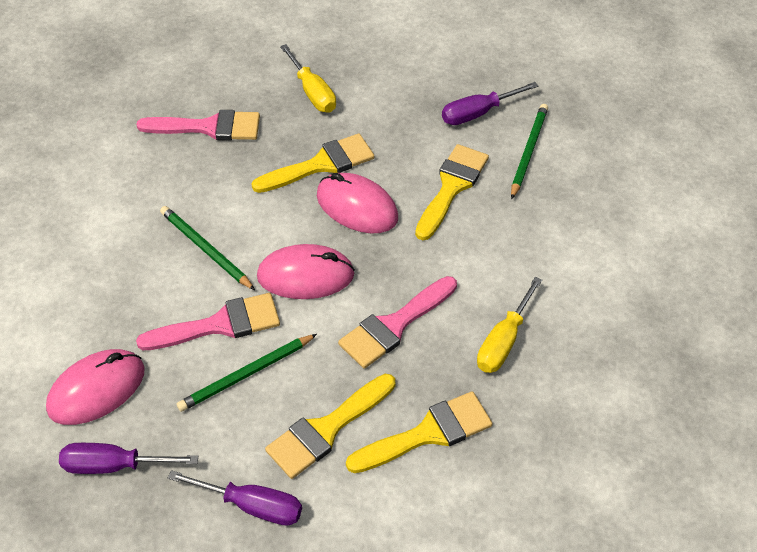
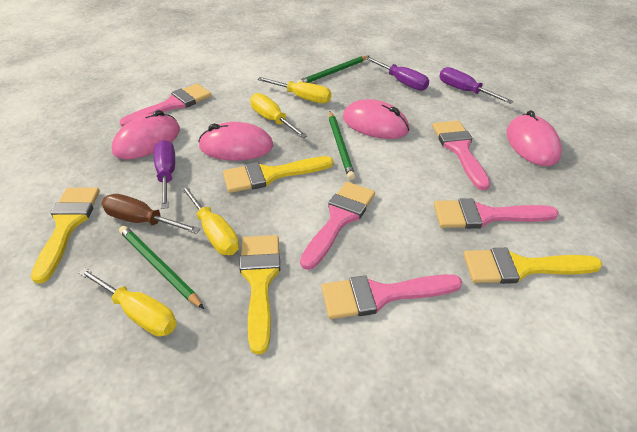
brown screwdriver: none = 0 -> [101,194,200,234] = 1
pink brush: [136,110,260,141] [136,293,280,350] [338,276,457,369] = 3 -> [120,84,211,127] [300,182,375,270] [322,274,462,319] [432,121,490,190] [434,198,559,229] = 5
pink mouse: [46,349,145,425] [257,244,355,299] [317,173,398,233] = 3 -> [112,110,180,160] [198,122,273,161] [343,99,409,139] [506,110,562,166] = 4
yellow screwdriver: [280,44,336,113] [477,277,542,373] = 2 -> [78,268,177,337] [180,185,239,255] [250,93,308,138] [257,77,332,103] = 4

